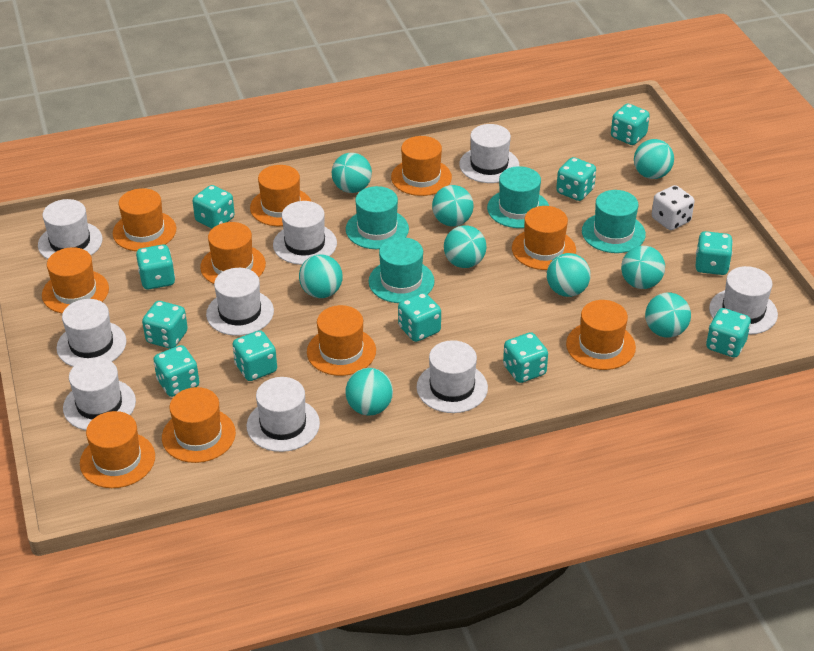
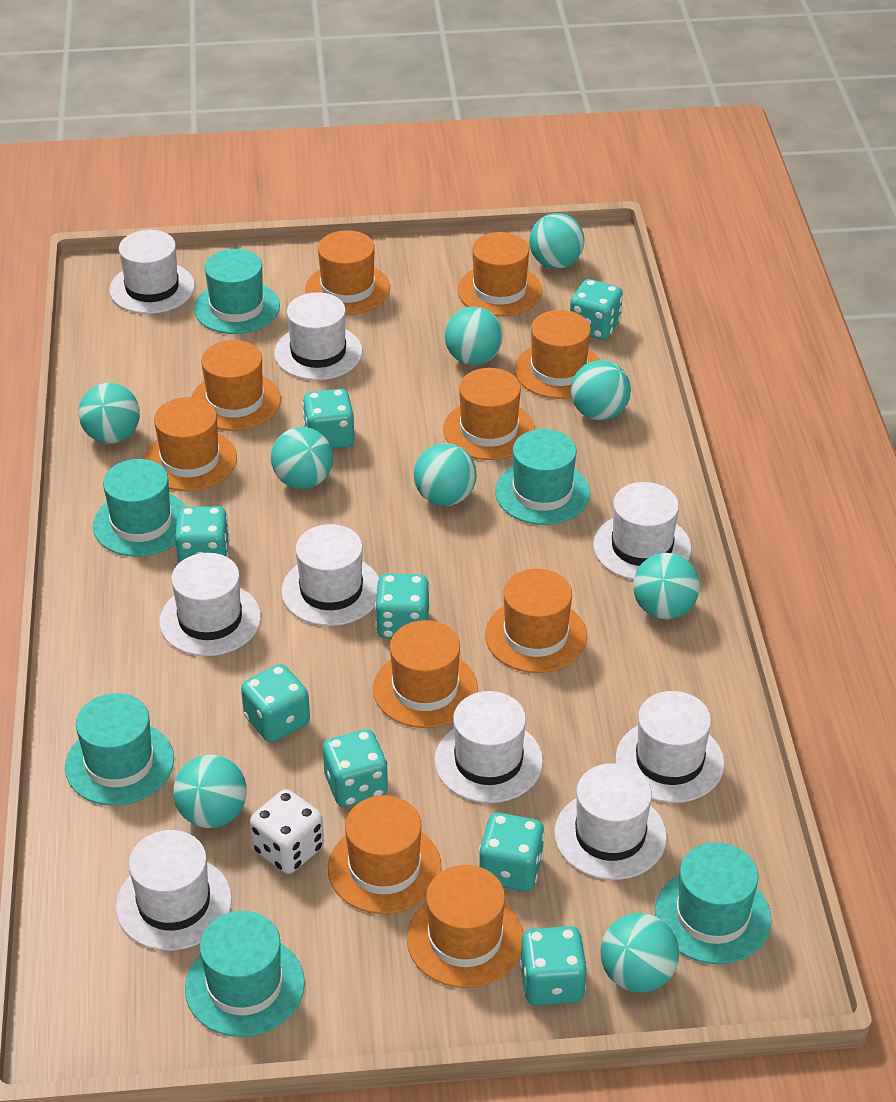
turquoise dice: [136,244,175,290] [142,301,188,349] [153,345,199,397] [193,185,235,229] [233,330,277,381] [398,292,441,342] [503,332,548,383] [556,157,596,201] [611,103,650,145] [696,231,733,275] [706,308,751,358] = 11 -> [175,506,230,563] [241,664,310,742] [302,389,354,449] [323,729,388,807] [375,574,430,639] [479,813,545,891] [520,926,587,1006] [570,279,623,340] = 8
turquoise hat: [346,186,409,249] [368,237,435,303] [487,166,549,228] [582,190,646,253] = 4 -> [65,693,174,806] [93,459,186,557] [185,911,305,1037] [194,249,280,334] [495,429,590,525] [655,842,772,964] = 6

